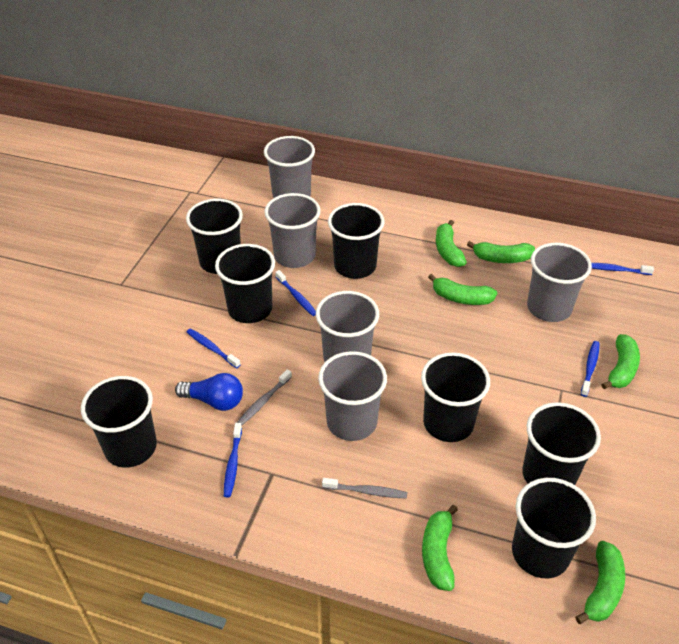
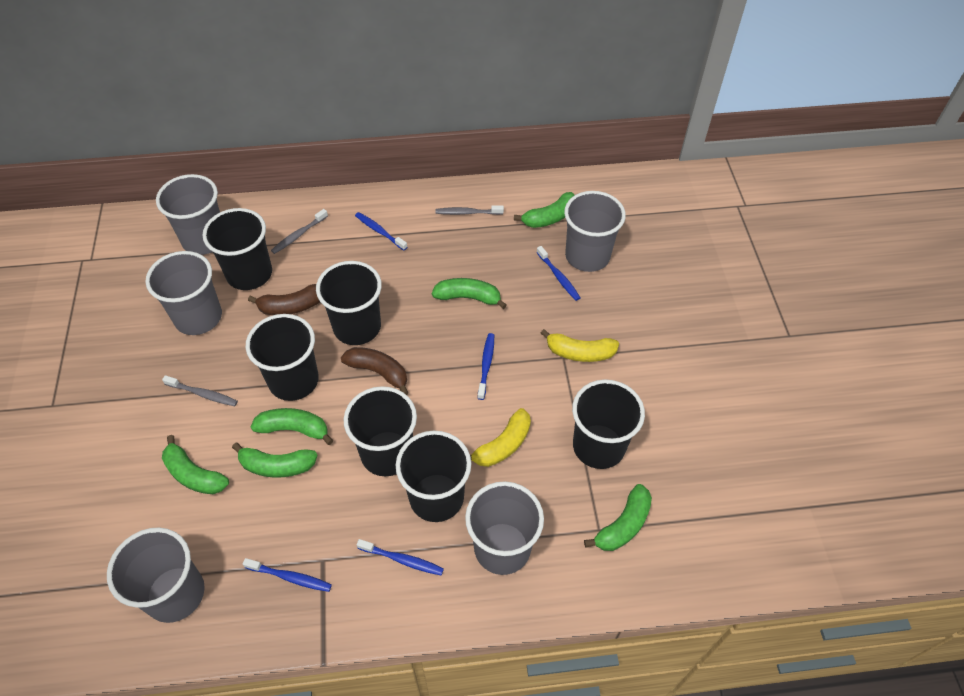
black cup: [81,376,157,468] [186,199,243,274] [215,244,275,323] [328,203,384,279] [421,353,490,442] [512,478,596,578] [522,402,601,485] = 7 -> [202,208,272,290] [246,314,319,401] [316,261,382,345] [344,386,417,476] [396,431,471,522] [572,379,645,469] = 6
blue light bulb: [175,373,243,411] = 1 -> none = 0
brown banana: none = 0 -> [248,284,320,315] [341,347,408,395] = 2
grey toothbrush: [237,369,292,426] [322,478,407,498] = 2 -> [162,375,238,406] [271,209,328,254] [435,205,504,215] = 3
yellow banana: none = 0 -> [470,408,531,467] [540,329,619,362] = 2

